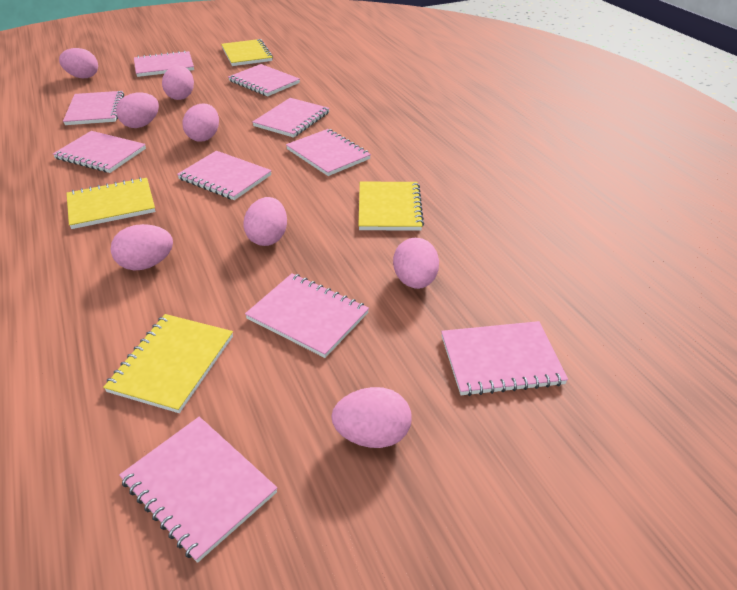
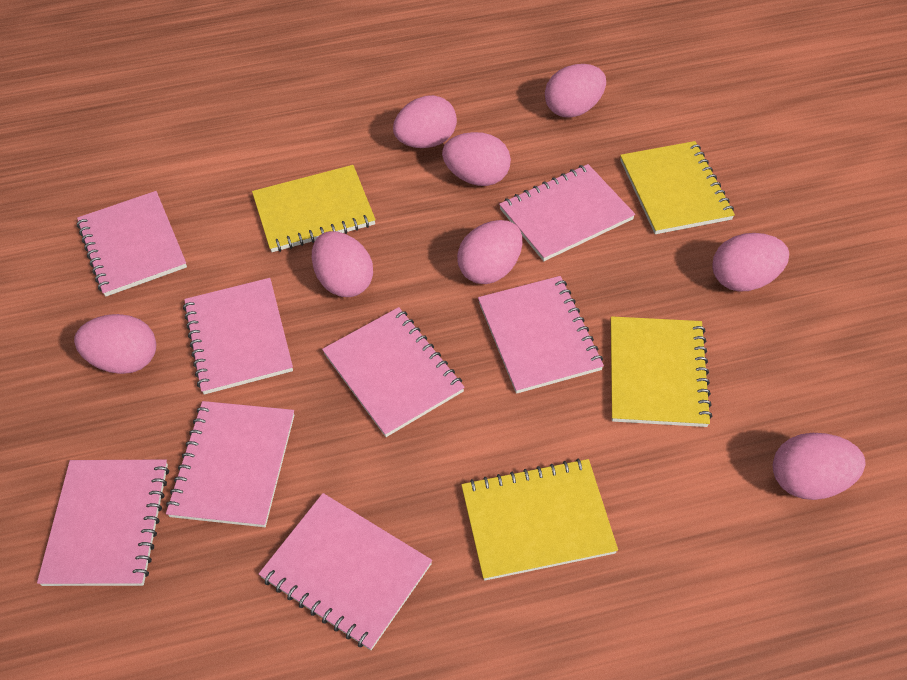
pink notebook: [53,131,146,173] [63,91,124,125] [119,416,277,563] [134,50,194,77] [177,151,272,200] [228,64,300,96] [245,273,369,358] [253,98,330,138] [286,129,371,176] [441,321,568,396] = 10 -> [37,459,169,586] [77,191,187,297] [166,401,294,527] [183,278,293,395] [259,493,432,650] [322,307,465,437] [478,276,604,394] [499,164,635,261] = 8

